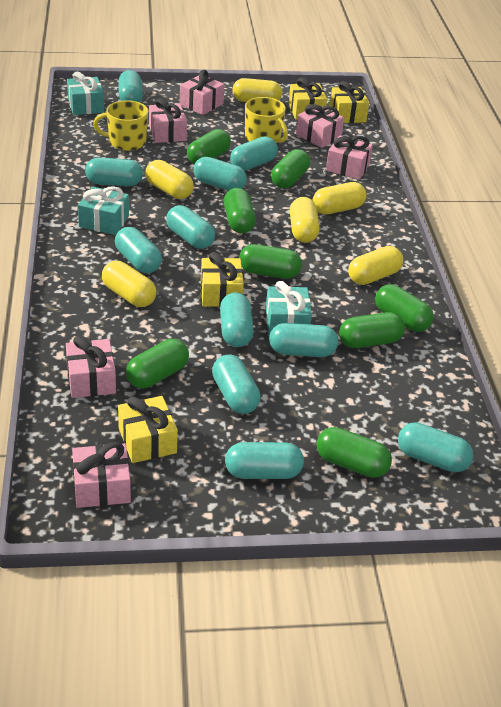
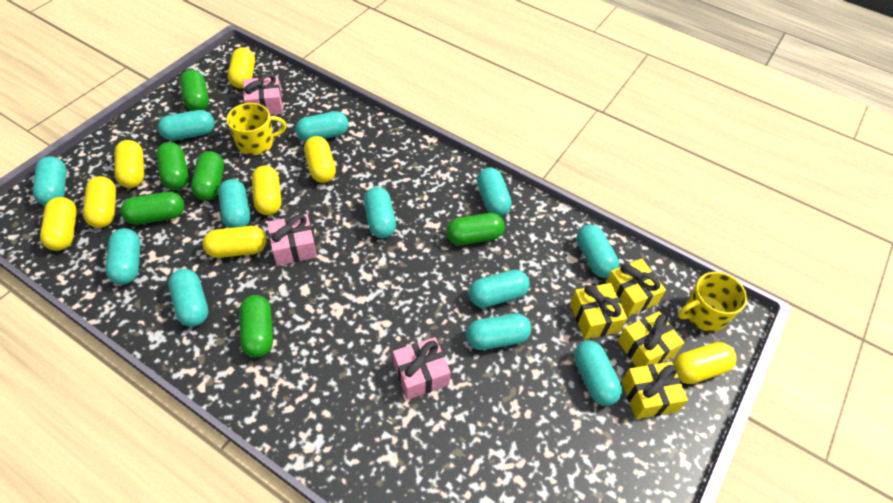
green capsule: [126,339,189,388] [187,129,231,164] [224,188,256,233] [239,244,302,279] [271,149,310,188] [317,427,392,478] [339,312,405,348] [375,284,434,332] = 8 -> [120,192,185,225] [156,142,189,190] [180,70,209,111] [191,151,224,201] [239,295,273,357] [446,213,505,245] = 6
pink gift: [66,336,116,398] [72,442,131,508] [149,98,187,143] [180,70,225,115] [296,104,344,148] [326,136,373,180] = 6 -> [243,74,283,115] [267,214,317,266] [393,337,451,400] = 3
turquoise capsule: [85,157,143,186] [115,227,162,273] [118,70,143,103] [166,205,215,249] [193,157,247,191] [212,354,261,414] [220,292,254,347] [225,442,304,479] [230,136,278,171] [269,323,338,357] [398,422,474,472] = 11 -> [33,156,67,206] [106,228,141,285] [158,110,215,141] [168,269,209,327] [218,179,250,228] [295,111,349,142] [364,187,396,238] [466,313,532,350] [469,269,530,308] [477,168,512,216] [574,341,622,406] [577,224,619,278] = 12
turquoise gift: [67,72,104,115] [78,186,129,235] [266,281,312,336] = 3 -> none = 0
yellow capsule: [102,261,156,307] [145,160,194,199] [232,78,282,102] [290,197,320,243] [313,182,366,215] [348,246,403,285] = 6 -> [40,197,77,251] [83,176,116,228] [114,140,144,188] [202,226,267,258] [228,47,255,89] [252,165,281,215] [304,136,336,183] [673,342,737,384] = 8

